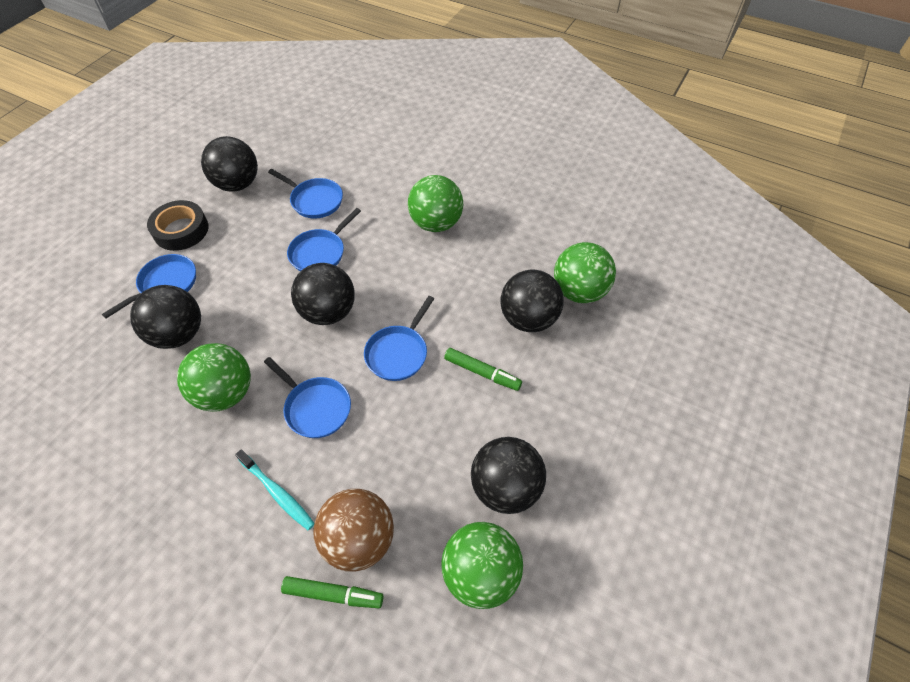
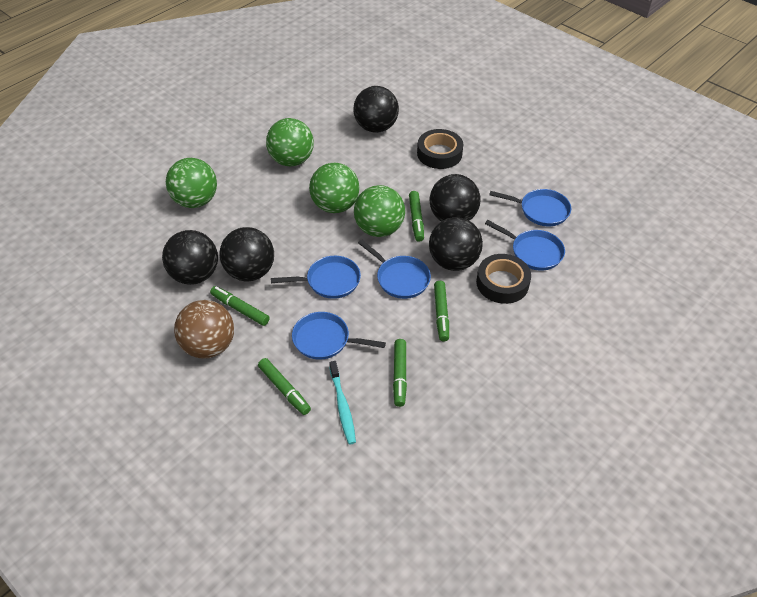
black tape: [147,200,209,251] = 1 -> [417,129,463,169] [476,254,531,304] = 2
green marker: [281,576,383,608] [444,348,522,391] = 2 -> [210,286,270,326] [258,358,311,415] [393,339,407,407] [409,191,424,242] [434,281,449,341] = 5

